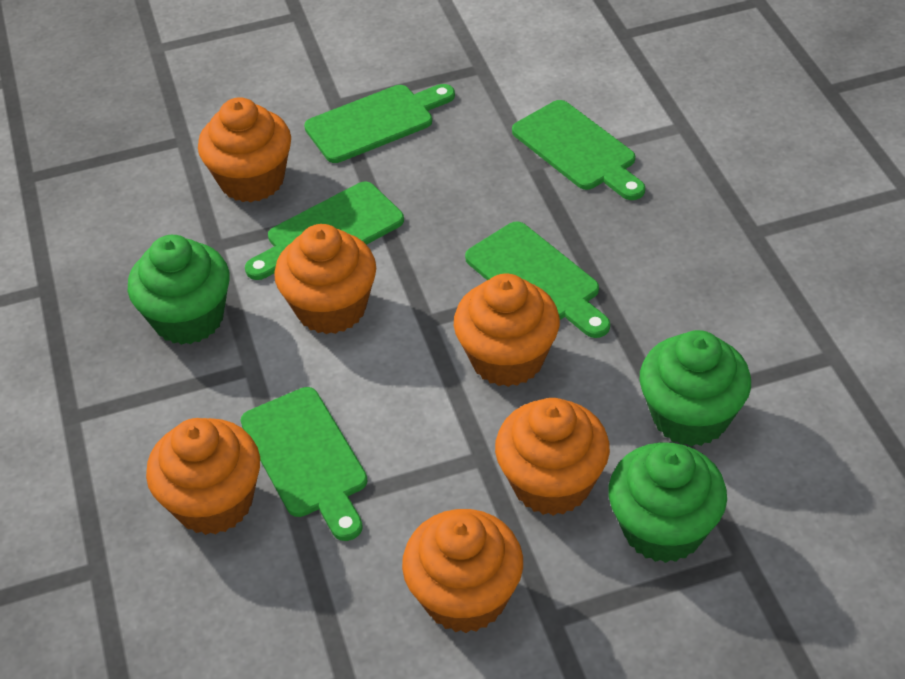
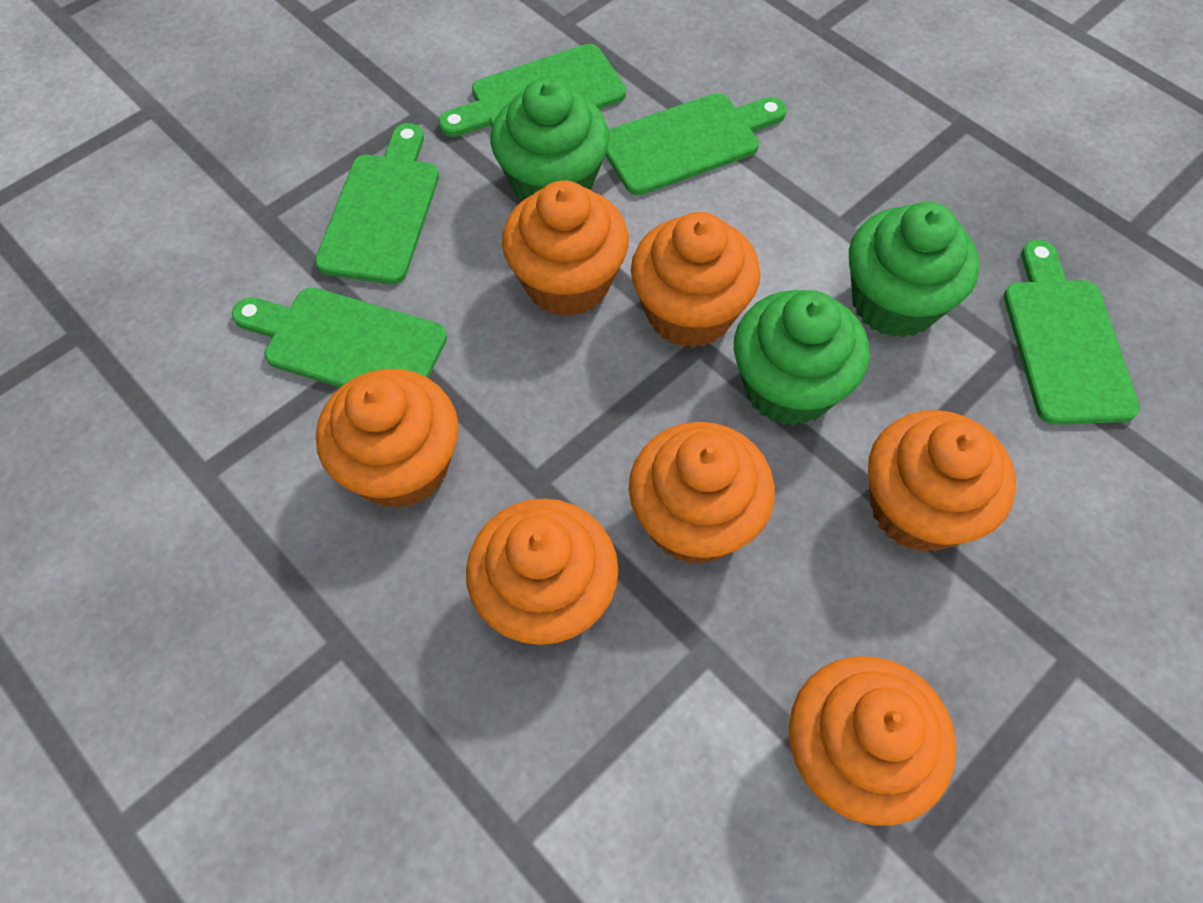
orange cupcake: [146,418,260,535] [198,97,291,202] [274,224,376,334] [402,509,523,633] [454,274,560,387] [495,398,610,516] = 6 -> [316,369,459,509] [466,499,619,645] [502,180,629,317] [629,422,775,564] [631,212,760,348] [789,657,956,826] [868,410,1016,552] = 7

